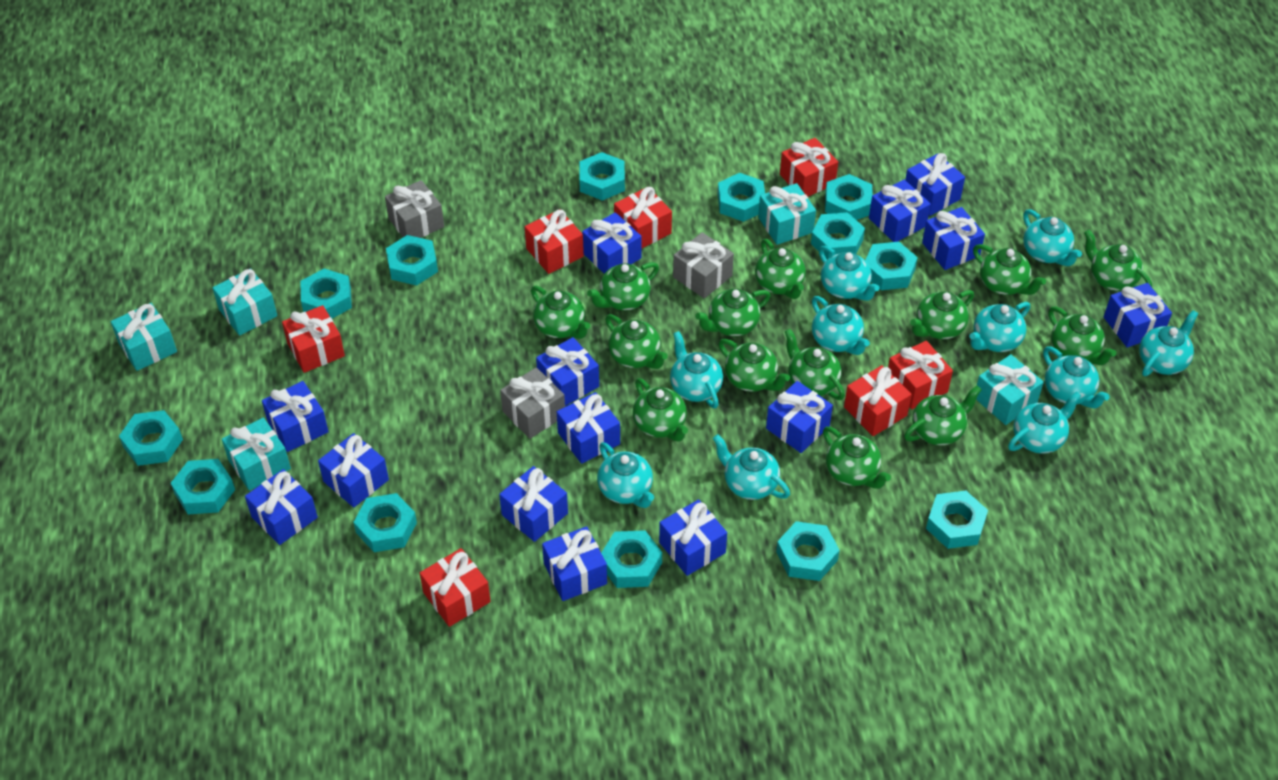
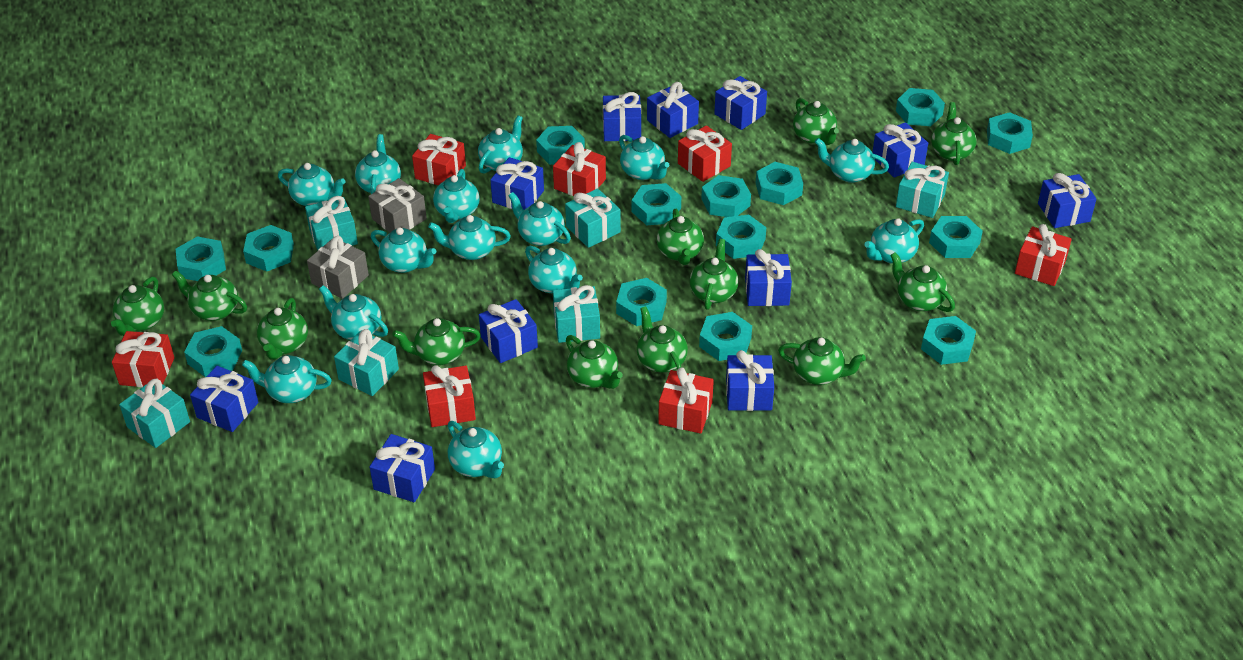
blue gift: [245,469,318,545] [262,381,329,452] [318,433,389,508] [499,466,568,542] [536,337,599,406] [542,526,607,601] [557,392,620,464] [582,212,642,274] [659,499,727,576] [766,381,833,453] [869,180,931,242] [905,153,965,216] [922,207,985,270] [1104,283,1172,348] = 14 -> [190,366,258,432] [370,434,435,502] [479,299,538,363] [490,157,544,210] [603,92,641,141] [647,82,699,138] [714,76,767,130] [726,350,774,411] [745,249,792,306] [872,122,928,178] [1038,173,1097,228] = 11
green teapot: [531,286,590,339] [587,262,659,311] [605,314,668,369] [633,378,688,442] [695,289,771,336] [718,339,790,392] [755,239,806,299] [785,329,845,400] [823,427,891,489] [904,385,982,446] [910,290,974,339] [973,244,1046,295] [1048,307,1116,365] [1084,229,1152,291] = 14 -> [111,277,164,336] [172,271,247,321] [257,298,308,360] [392,318,481,365] [566,335,623,389] [637,306,688,373] [657,209,704,265] [689,239,738,310] [778,337,866,385] [793,98,839,145] [890,252,955,312] [931,102,976,165] = 12
grey gift: [385,180,444,238] [500,367,565,439] [673,232,734,298] = 3 -> [307,236,369,299] [368,178,427,233] = 2
turquoise gift: [111,303,177,371] [212,268,277,336] [222,418,291,491] [758,183,816,245] [976,354,1044,425] = 5 -> [119,379,190,448] [305,196,358,250] [334,329,399,396] [553,285,600,343] [565,189,621,248] [896,162,949,218] = 6
turquoise nut: [119,410,183,466] [171,459,235,515] [300,268,352,319] [353,493,417,552] [386,235,438,286] [579,152,625,201] [601,530,662,588] [718,173,765,222] [776,521,840,581] [811,212,865,259] [825,174,872,220] [865,242,918,290] [926,491,988,549] = 13 -> [175,236,226,281] [184,326,242,377] [243,225,294,272] [536,126,585,165] [616,278,667,326] [632,183,681,225] [699,312,752,361] [701,175,751,217] [716,215,766,259] [756,162,803,205] [896,88,945,126] [921,316,976,365] [929,216,983,258] [987,112,1033,154] = 14
turquoise teapot: [597,442,654,508] [670,331,723,409] [713,434,790,500] [812,296,870,355] [819,246,880,301] [969,302,1030,352] [1008,391,1082,454] [1023,209,1082,266] [1043,346,1110,408] [1139,310,1199,376] = 10 -> [242,355,332,403] [278,163,345,206] [319,285,388,340] [355,134,401,194] [371,227,436,273] [428,215,511,260] [433,169,480,223] [448,421,504,478] [478,115,523,174] [508,192,571,246] [525,246,583,293] [619,135,669,180] [815,138,889,183] [864,218,924,264] = 14

